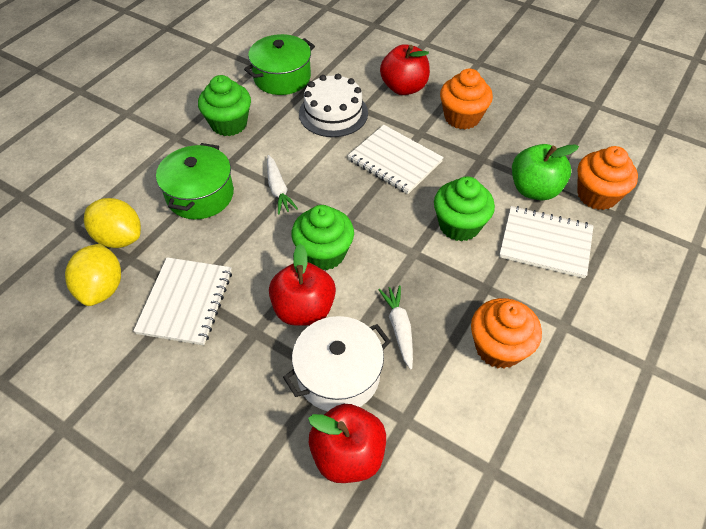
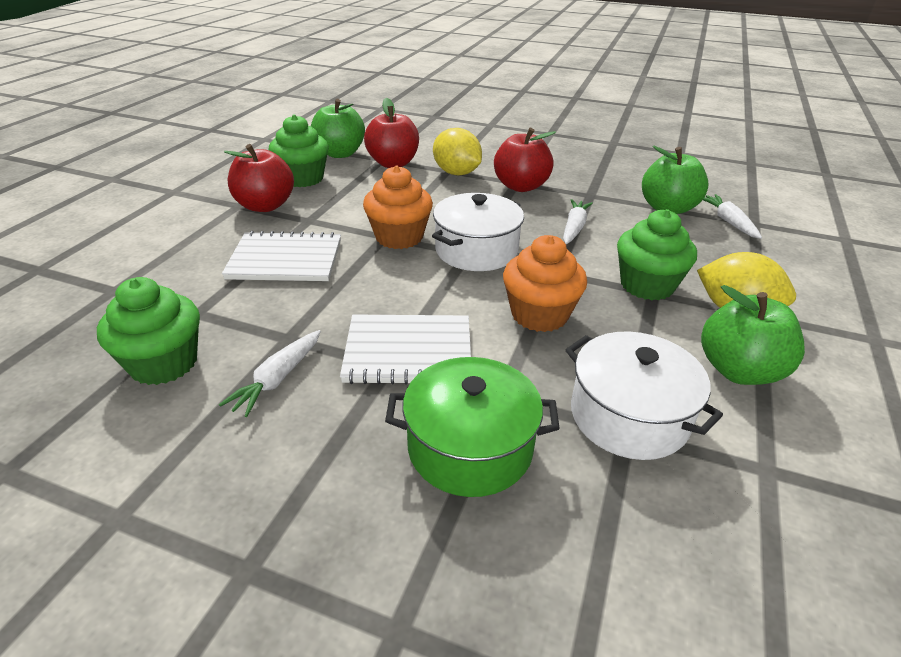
green apple: [512,144,579,200] = 1 -> [311,99,365,158] [642,146,709,214] [701,285,805,385] = 3
green pot: [156,143,234,219] [244,34,315,95] = 2 -> [385,357,560,497] = 1
orange cupcake: [440,69,493,129] [471,298,542,369] [577,146,638,210] = 3 -> [363,166,433,249] [503,235,587,332] = 2
white cake: [299,74,368,137] = 1 -> none = 0
white carrot: [267,155,298,214] [378,285,413,370] = 2 -> [219,330,321,417] [563,199,593,244] [703,194,762,239] = 3
white notebook: [134,257,232,345] [348,125,444,194] [499,206,594,278] = 3 -> [222,231,341,281] [340,315,471,385] = 2
white pot: [283,316,391,411] = 1 -> [432,193,524,271] [566,331,723,460] = 2

